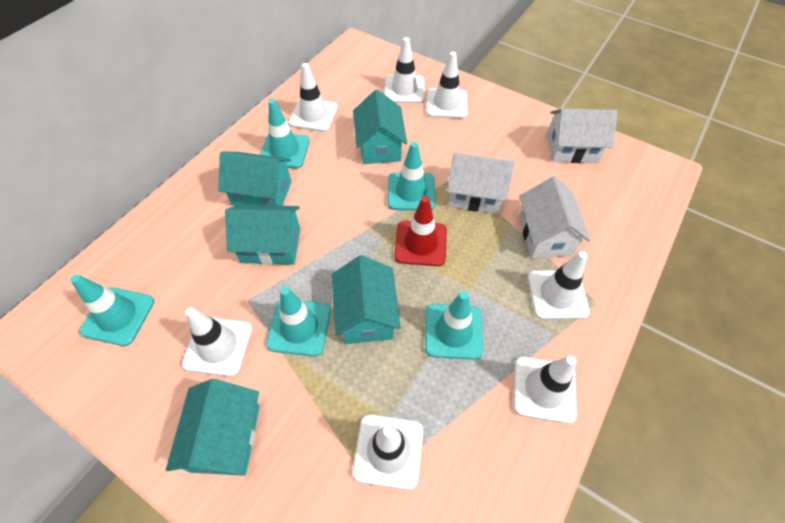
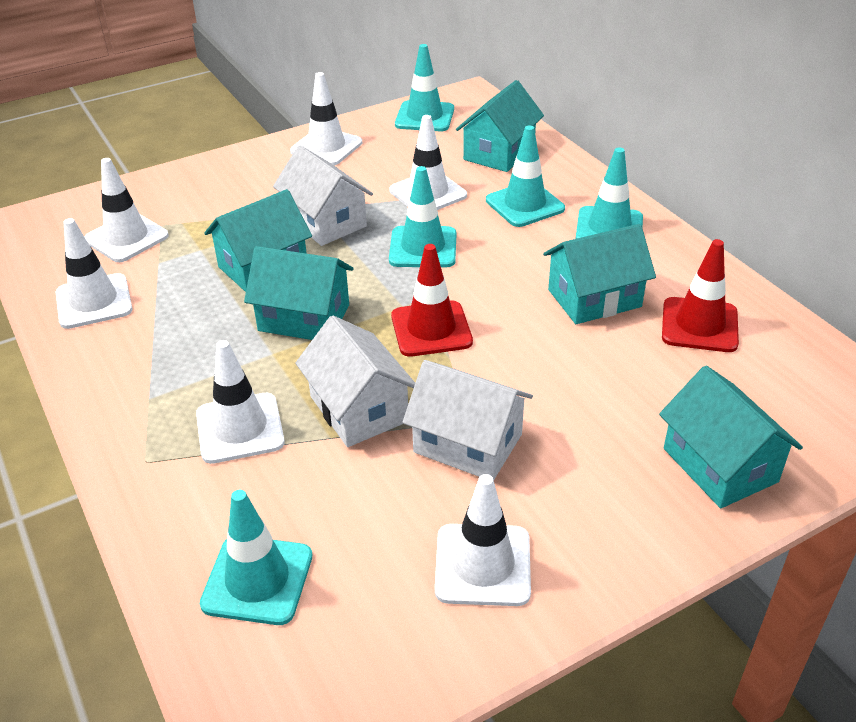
red traffic cone: [394,196,447,266] = 1 -> [391,244,473,357] [662,239,739,352] = 2
white traffic cone: [182,307,253,377] [289,63,338,132] [352,414,423,490] [385,37,425,103] [426,52,468,119] [513,356,577,424] [527,251,590,320] = 7 -> [56,218,133,329] [84,158,169,262] [196,340,285,464] [290,72,362,165] [389,115,467,210] [435,474,531,606] = 6

